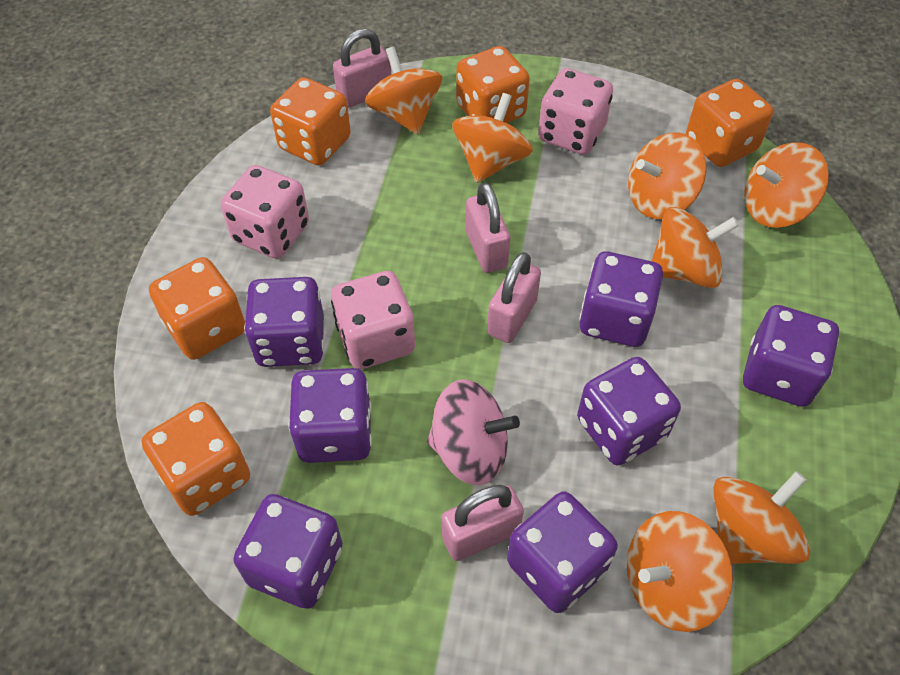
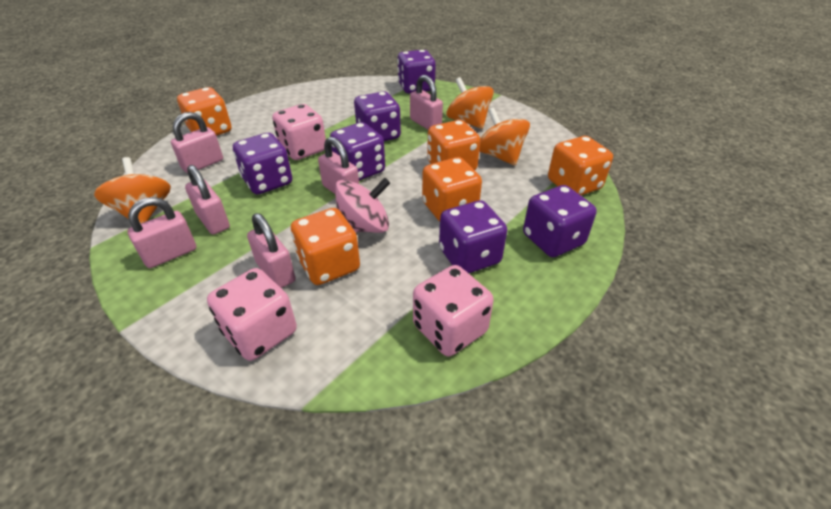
orange spinning top: [365,47,442,134] [452,93,533,183] [627,511,733,632] [628,132,706,219] [652,207,739,288] [713,471,810,564] [744,142,829,228] = 7 -> [94,157,171,224] [446,77,494,129] [479,107,530,166] = 3
pink padlock: [333,29,391,108] [442,485,524,561] [466,183,510,273] [487,252,541,343] = 4 -> [127,197,196,268] [171,112,223,173] [185,165,230,235] [247,213,296,288] [318,137,359,194] [410,75,443,130] = 6
purple dice: [233,494,343,609] [244,277,324,367] [289,368,372,463] [507,491,618,613] [577,357,681,465] [579,251,663,347] [743,305,839,407] = 7 -> [233,133,292,195] [330,122,385,181] [354,91,401,141] [397,50,436,94] [439,200,507,273] [523,185,597,257] = 6

